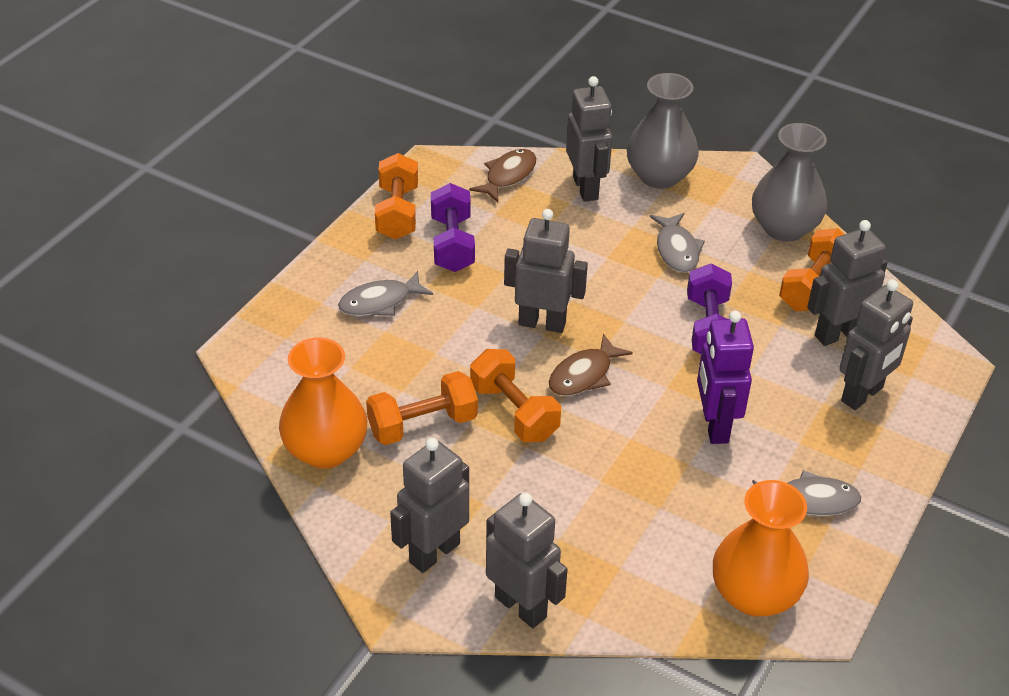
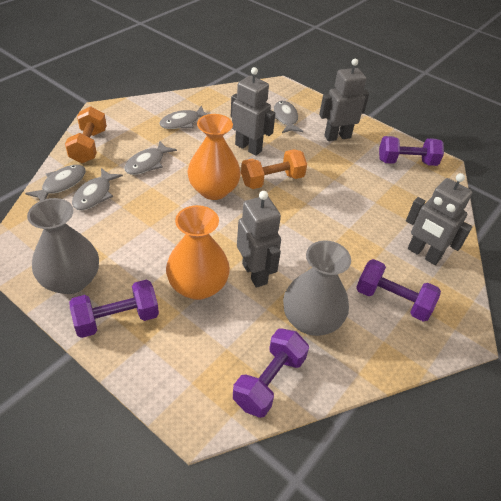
brown fish: [469,149,536,202] [549,334,633,396] = 2 -> none = 0
grey fish: [338,271,433,316] [650,213,705,273] [752,470,861,516] = 3 -> [25,165,86,201] [72,168,123,210] [124,141,177,175] [159,105,208,129] [273,101,303,133] = 5
grey robot: [390,438,469,573] [486,493,568,628] [504,209,588,333] [566,76,612,202] [807,220,888,346] [839,280,913,410] = 6 -> [231,67,275,156] [237,191,281,288] [319,59,369,141] [406,173,473,265] = 4
orange dumbbell: [366,371,478,445] [375,153,418,240] [470,349,561,442] [779,228,844,311] = 4 -> [65,106,107,163] [241,149,307,189] = 2
purple dumbbell: [431,183,475,272] [687,263,732,354] = 2 -> [69,280,159,338] [233,328,309,418] [356,259,441,322] [379,136,444,166] = 4
purple robot: [697,311,754,444] = 1 -> none = 0

